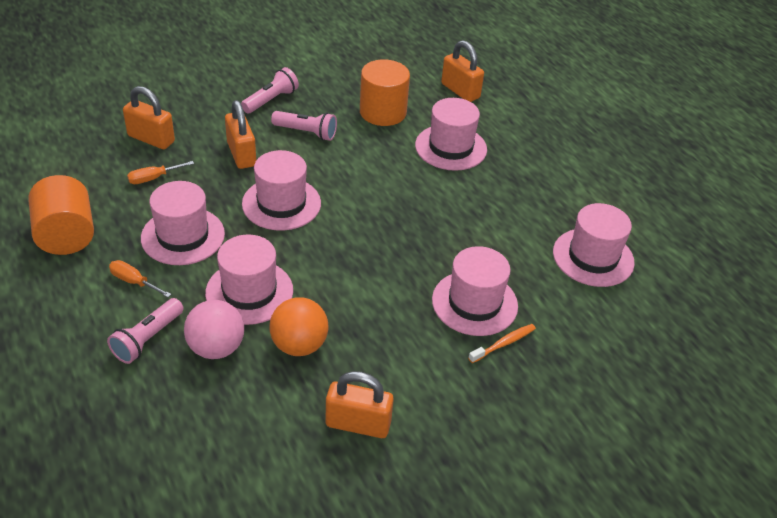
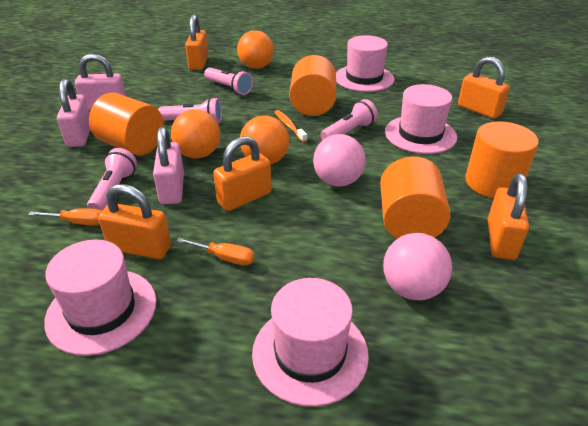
orange ball: [269,297,328,356] = 1 -> [171,109,220,158] [237,30,274,69] [240,115,289,164] = 3
orange cylinder: [28,175,94,255] [360,59,410,126] = 2 -> [89,93,163,155] [290,55,336,116] [380,157,450,239] [465,121,539,198] = 4
orange padlock: [123,86,175,149] [225,100,256,169] [326,371,394,438] [441,40,484,102] = 4 -> [98,184,171,259] [185,15,209,70] [213,136,271,211] [458,56,510,119] [488,173,529,260] = 5
pink ball: [184,300,244,359] = 1 -> [313,134,366,187] [383,233,452,300] = 2
pink flashlight: [107,298,184,364] [241,67,299,113] [271,111,337,141] = 3 -> [87,148,137,210] [158,97,222,123] [204,67,253,95] [320,99,378,140] = 4
pink hat: [141,181,225,265] [205,234,293,325] [242,150,321,231] [415,98,487,171] [432,246,518,336] [553,203,635,287] = 6 -> [44,240,156,356] [252,278,369,407] [336,35,395,92] [385,84,457,154] = 4
pink padlock: none = 0 -> [57,79,90,147] [75,54,126,110] [153,127,184,205] = 3

